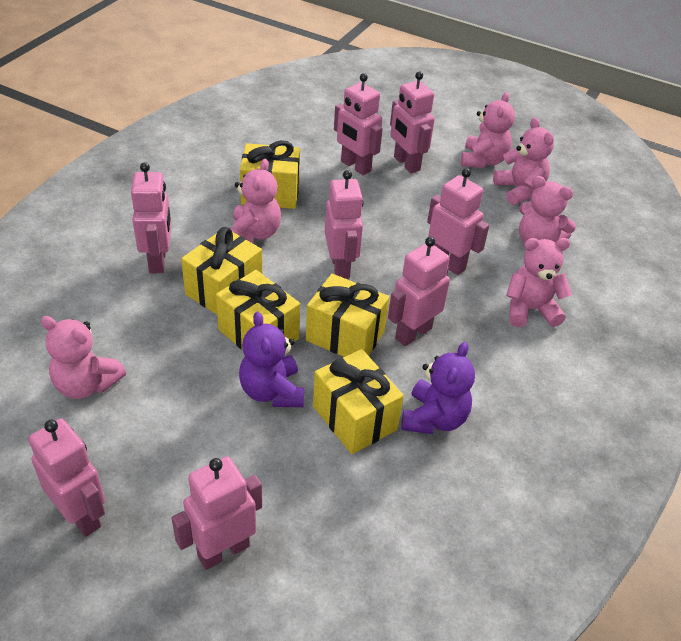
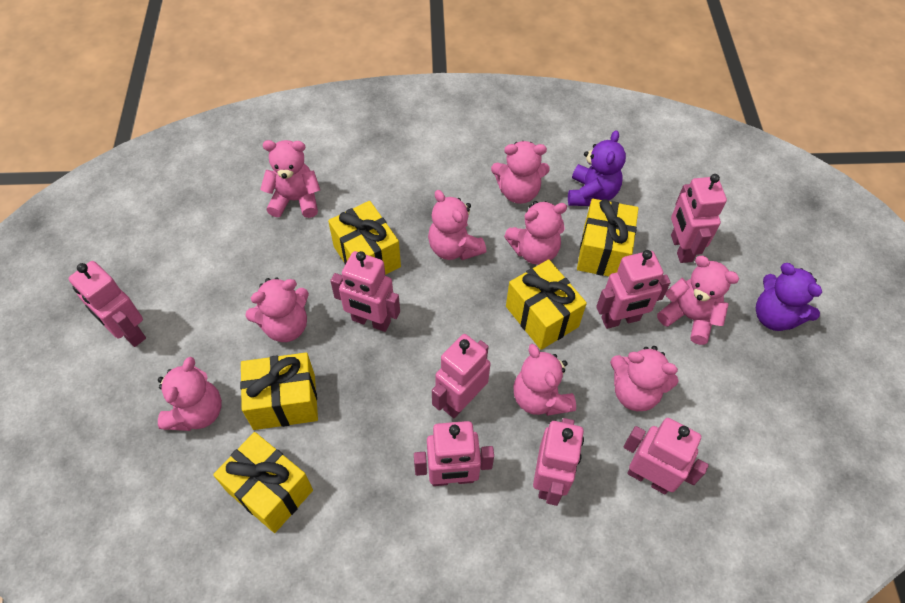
pink teddy bear: [41,316,126,399] [229,159,281,243] [461,92,515,168] [493,117,554,205] [506,238,572,327] [519,176,576,244] = 6 -> [158,357,222,431] [245,277,309,342] [260,140,320,218] [428,190,486,260] [491,141,550,204] [504,201,567,265] [513,344,576,416] [610,346,679,411] [657,256,739,345] = 9

